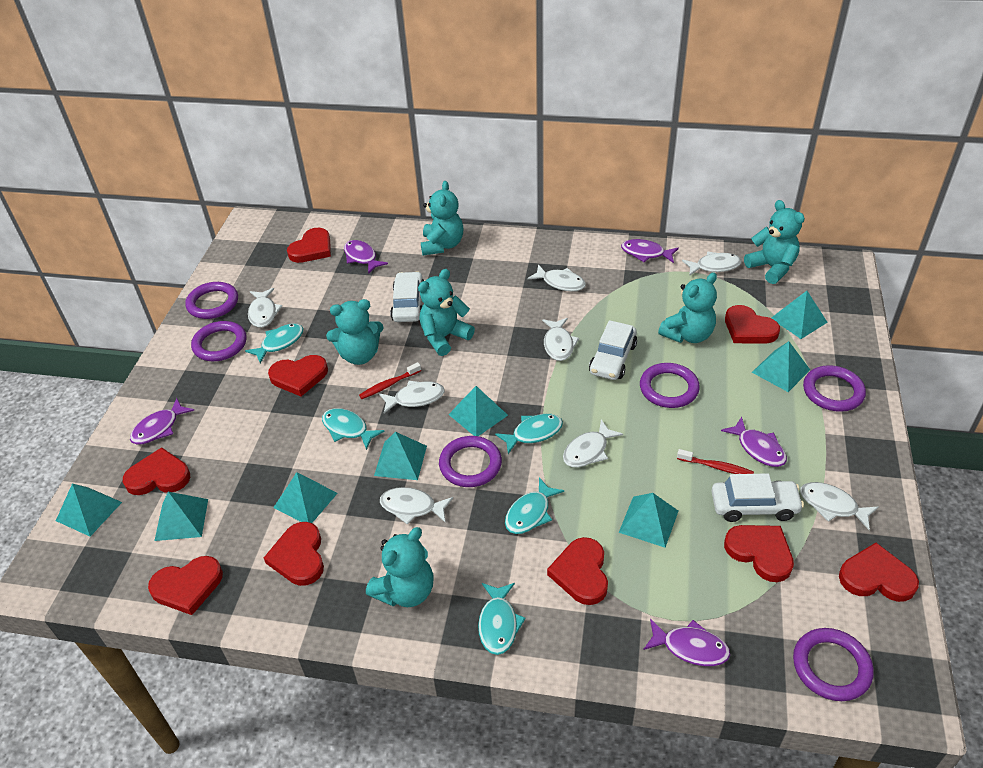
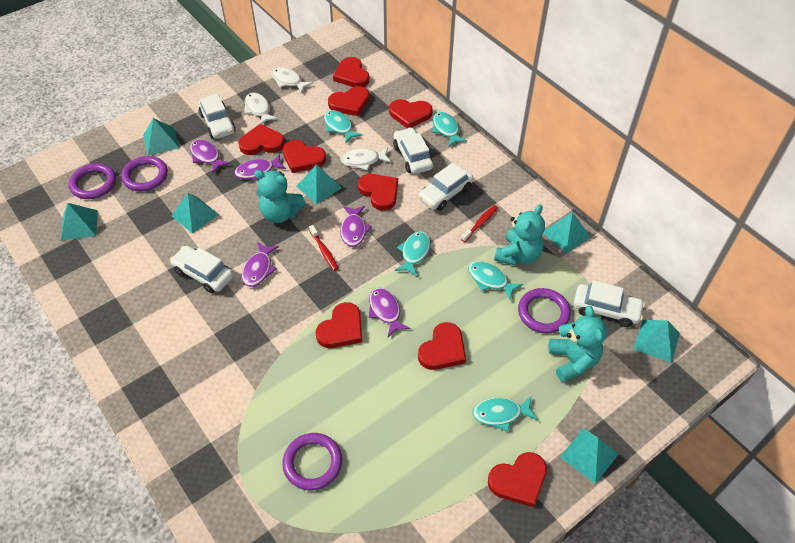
purple ring: [185,282,238,319] [191,321,247,361] [439,436,502,487] [640,363,700,408] [793,628,874,701] [803,365,866,412] = 6 -> [69,163,116,199] [121,156,168,191] [282,433,342,490] [518,288,571,333] = 4
turquoise pyramid: [56,483,122,536] [154,492,208,541] [273,472,338,523] [374,432,427,480] [448,386,508,436] [619,493,678,548] [752,341,810,392] [771,291,828,339] = 8 -> [61,203,98,241] [143,118,179,156] [172,193,219,234] [296,164,342,204] [543,212,590,253] [560,428,618,484] [634,320,680,363] = 7
turquoise teddy bear: [326,299,383,365] [366,527,433,607] [418,269,475,356] [421,181,463,255] [658,272,717,343] [744,200,805,284] = 6 -> [254,170,306,223] [494,205,545,265] [548,306,607,382] = 3
white car: [390,271,424,322] [589,320,637,380] [711,473,804,522] = 3 -> [170,245,233,293] [199,94,236,139] [393,127,433,174] [418,163,474,211] [574,280,645,327] = 5
white fish: [248,288,282,327] [379,381,445,413] [380,487,453,525] [528,264,586,291] [542,318,579,361] [563,420,623,467] [682,252,742,276] [800,482,879,530] = 8 -> [244,93,278,124] [271,67,314,93] [341,147,391,170] = 3

